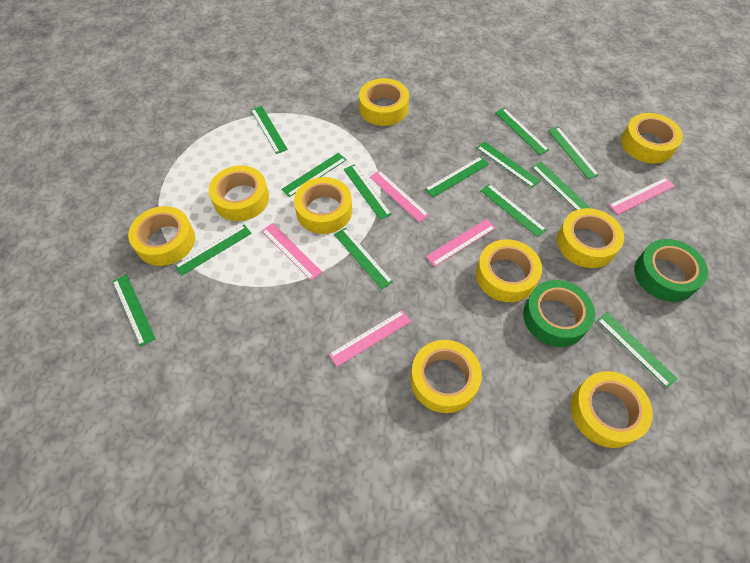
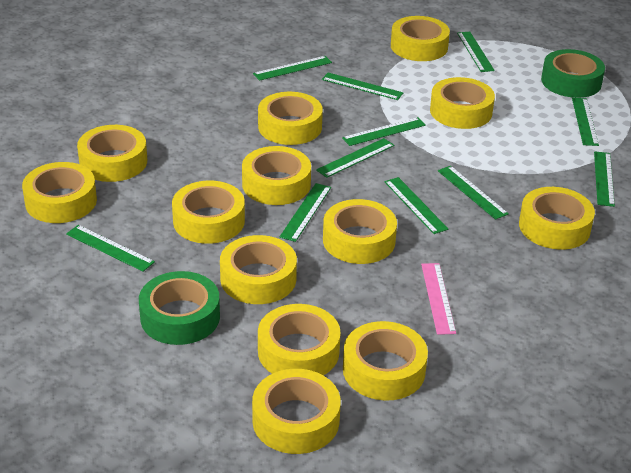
green ruler: [112,275,156,347] [175,225,252,276] [251,106,288,154] [281,153,347,197] [334,228,393,289] [343,164,392,220] [425,156,489,197] [477,142,541,188] [480,184,547,237] [495,108,549,155] [532,162,590,210] [548,127,599,179] [597,312,678,388] = 13 -> [66,225,155,272] [253,56,332,81] [280,183,331,242] [316,138,395,178] [322,73,403,100] [342,117,426,146] [384,177,448,234] [438,166,509,220] [457,32,495,72] [572,98,599,146] [594,151,615,207] = 11
pink ruler: [261,223,322,280] [329,310,411,367] [370,170,429,222] [426,219,496,266] [609,178,675,215] = 5 -> [421,263,456,335] = 1
yellow tape: [128,206,195,266] [209,165,269,221] [294,177,352,234] [359,78,409,126] [410,340,482,413] [476,239,542,302] [557,208,624,268] [571,371,653,448] [621,113,683,164] = 9 -> [22,162,97,223] [77,125,147,182] [172,181,245,244] [220,235,297,304] [242,146,311,205] [252,369,341,454] [258,92,323,145] [258,304,341,375] [323,199,397,264] [343,321,428,400] [391,16,450,61] [430,77,495,129] [519,187,595,250] = 13

